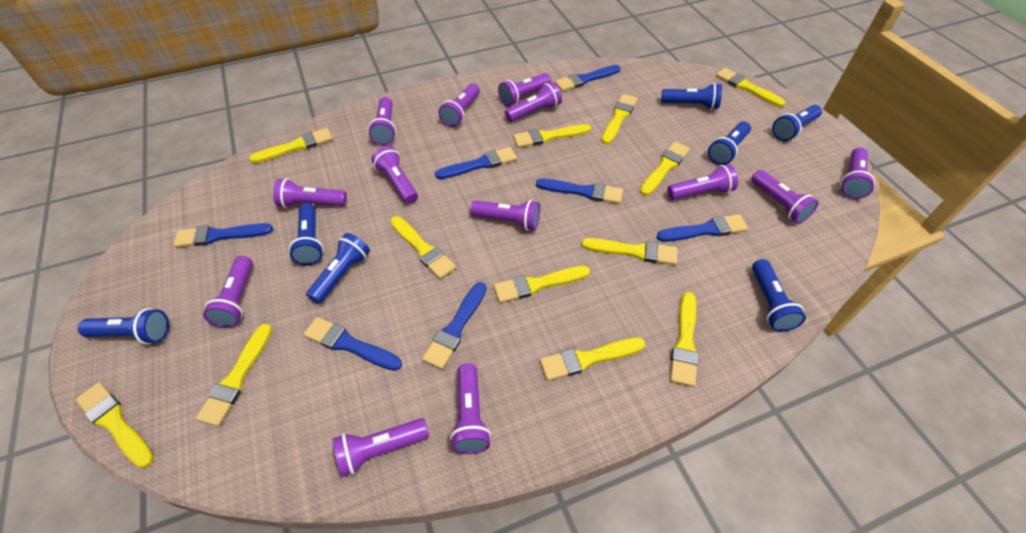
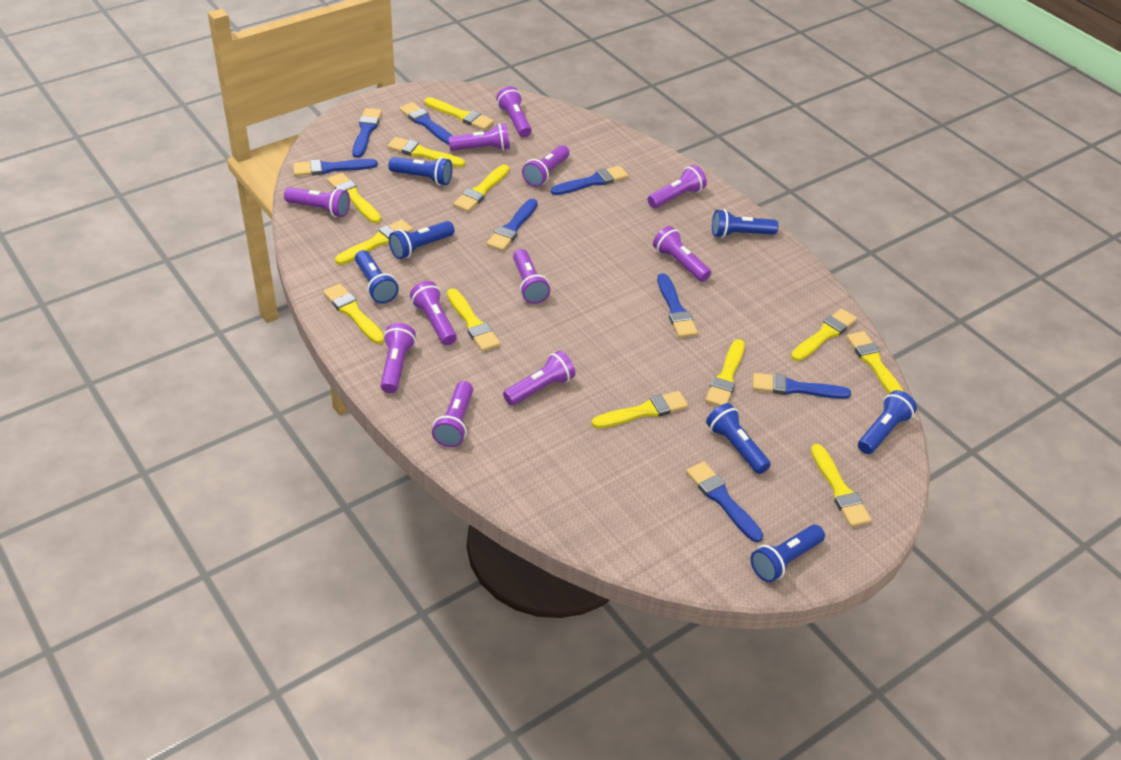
blue brush: [174,223,273,247] [303,317,402,371] [422,282,487,369] [435,147,517,179] [536,179,623,204] [555,65,621,91] [657,214,748,242] = 7 -> [293,159,378,176] [352,108,382,158] [399,102,452,145] [487,199,538,251] [551,166,628,195] [657,273,698,338] [686,461,764,542] [753,373,851,399] = 8
purple flashlight: [203,256,253,328] [273,178,347,208] [332,418,429,477] [368,97,396,145] [372,146,418,204] [438,83,480,127] [450,363,491,454] [470,200,540,230] [498,73,551,106] [505,82,562,122] [667,164,738,200] [751,170,818,223] [840,147,875,199] = 13 -> [284,187,350,217] [381,323,416,393] [410,281,457,345] [432,381,473,447] [449,123,510,151] [496,86,532,137] [503,351,575,406] [513,249,550,304] [522,145,569,187] [648,165,707,208] [653,226,711,282] = 11

